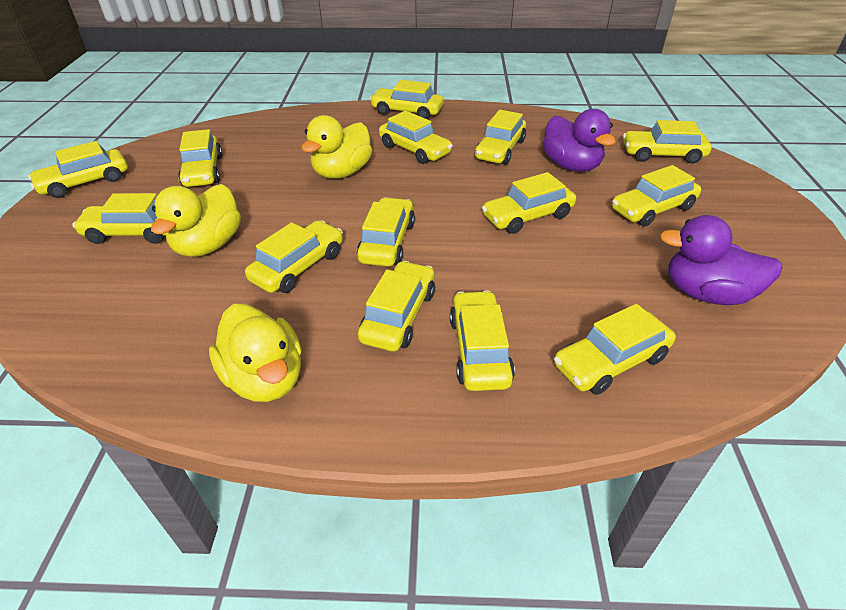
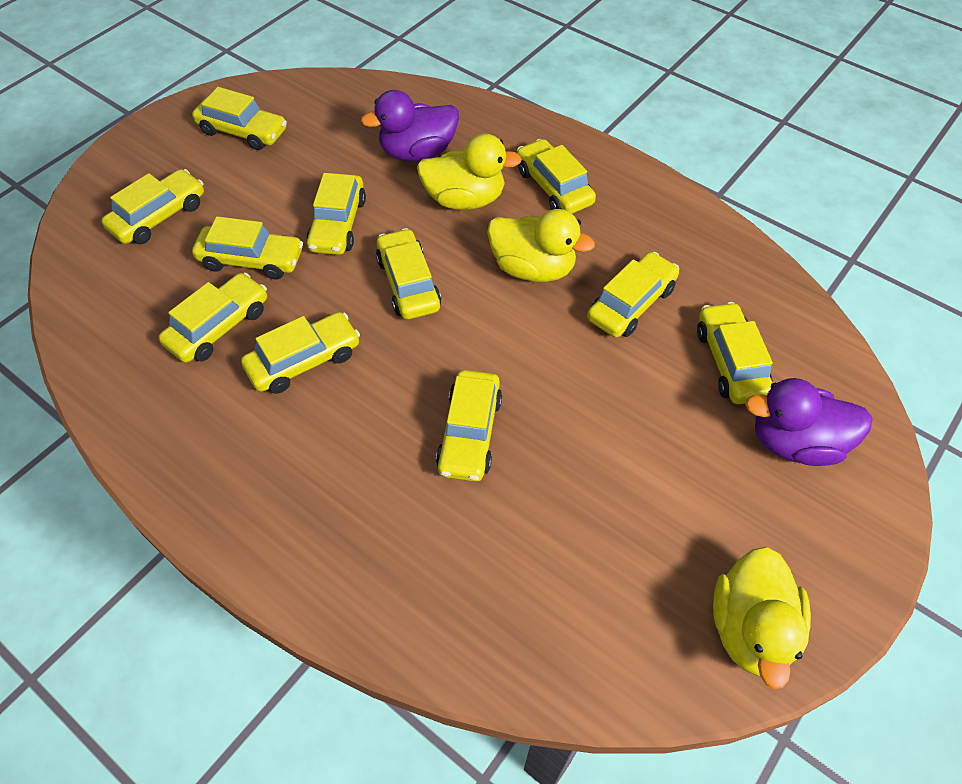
yellow car: [28,141,128,198] [72,193,166,244] [178,129,223,187] [245,220,343,293] [357,197,415,267] [358,261,435,352] [370,80,443,119] [379,111,453,164] [450,290,515,391] [475,110,526,165] [482,172,576,234] [554,304,676,395] [612,165,701,227] [623,120,712,164] = 14 -> [102,169,204,244] [159,272,267,363] [192,87,287,150] [192,216,303,279] [241,312,360,394] [306,173,366,255] [376,228,441,319] [436,370,502,482] [517,139,596,214] [587,252,679,338] [697,302,773,404] = 11

